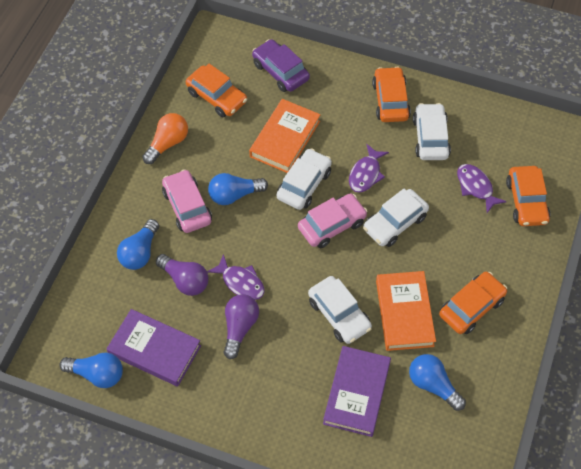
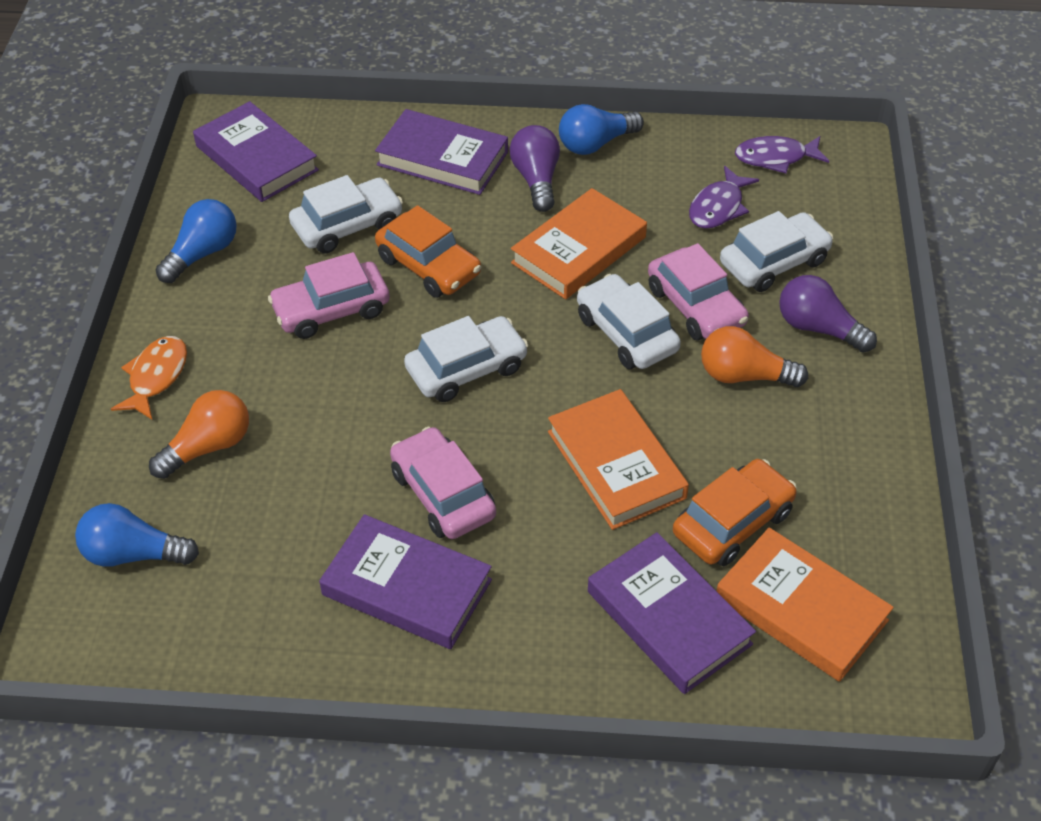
blue light bulb: [59,352,123,388] [117,219,159,270] [208,173,268,205] [409,354,466,411] = 4 -> [75,503,199,567] [156,199,237,283] [559,104,644,155] = 3
orange book: [249,99,320,173] [376,271,436,351] = 2 -> [511,188,647,299] [548,389,689,530] [717,527,894,682] = 3
orange car: [186,64,247,117] [372,67,411,122] [439,272,507,334] [506,166,550,226] = 4 -> [375,205,481,298] [673,459,797,566] = 2
orange fish: none = 0 -> [111,336,187,419] = 1
orange light bulb: [142,113,188,164] = 1 -> [149,390,249,479] [701,326,808,387] = 2
pink car: [162,169,212,233] [298,193,367,248] = 2 -> [268,252,390,339] [390,427,496,539] [648,243,749,340] = 3
purple book: [107,309,201,387] [323,346,391,437] = 2 -> [193,101,319,202] [319,514,492,649] [375,109,508,195] [588,532,756,694] = 4
purple car: [252,39,310,92] = 1 -> none = 0
purple fish: [207,254,265,300] [349,144,389,193] [457,164,507,213] = 3 -> [689,166,759,229] [735,136,829,173] = 2

